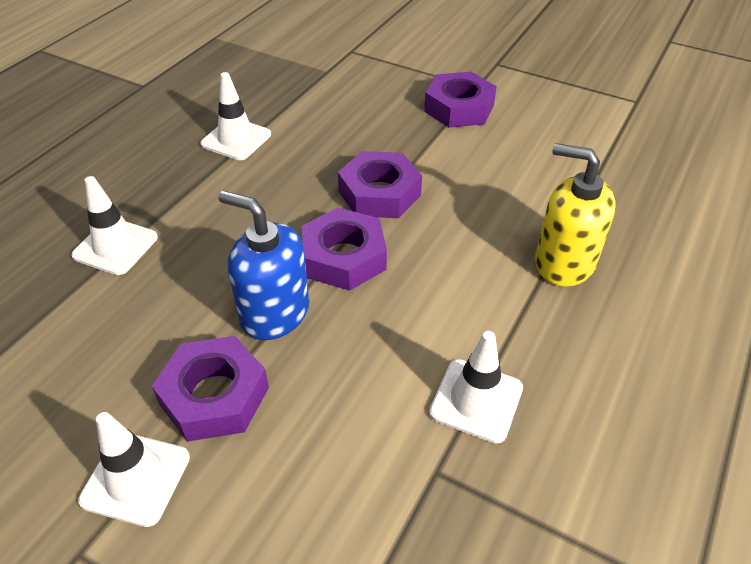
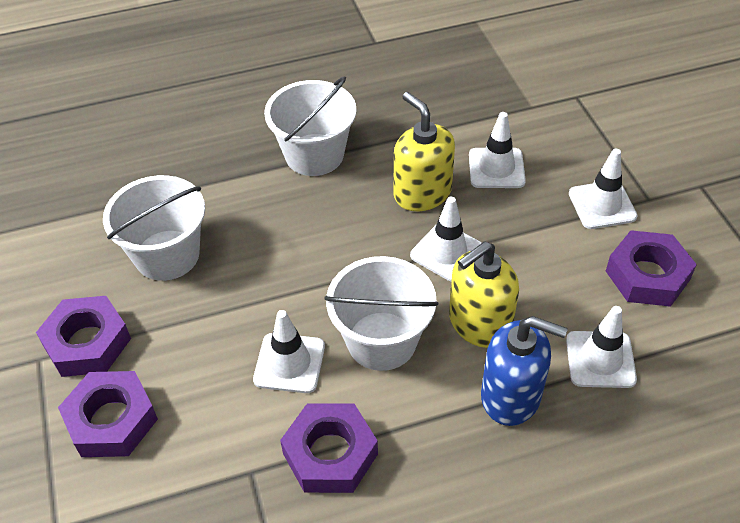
white bucket: none = 0 -> [103,175,205,281] [264,76,356,176] [325,256,438,371] = 3
white traffic cone: [71,176,158,275] [78,412,190,527] [201,72,271,160] [429,331,523,444] = 4 -> [253,310,325,393] [410,196,482,282] [469,112,526,188] [566,306,637,388] [569,149,638,229] = 5
yellow soap dispenser: [535,143,616,287] = 1 -> [394,92,455,211] [449,241,519,348] = 2

